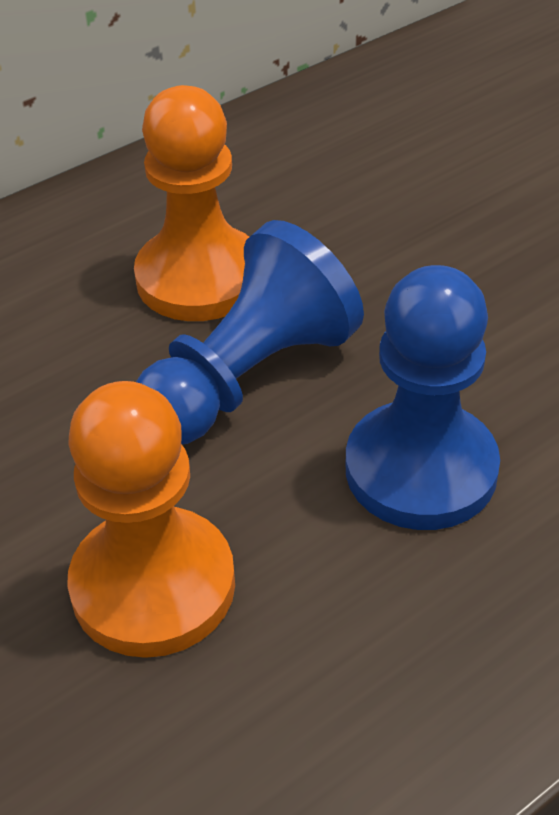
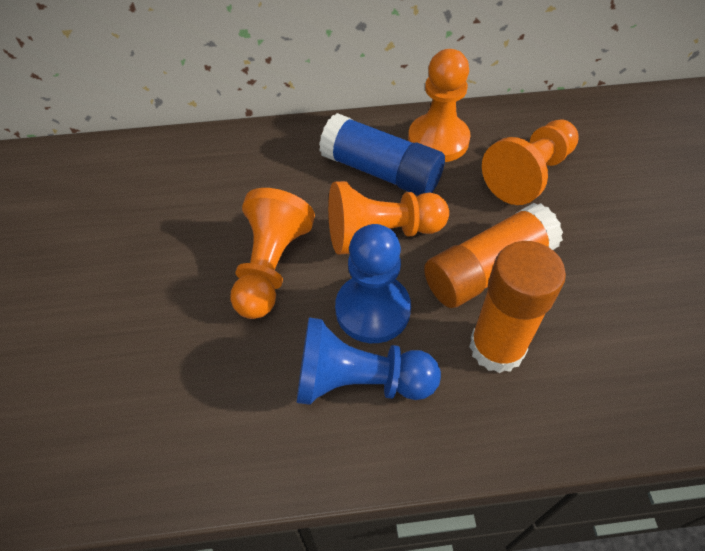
blue glue stick: none = 0 -> [319,113,445,195] = 1
orange glue stick: none = 0 -> [424,203,563,308] [469,241,566,373] = 2
orange pawn: [67,381,235,658] [134,85,249,321] = 2 -> [230,188,315,319] [328,181,449,254] [408,49,471,162] [482,119,579,205] = 4

